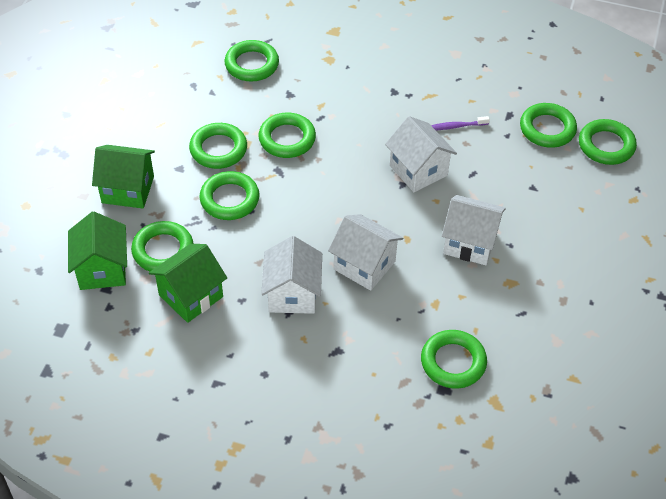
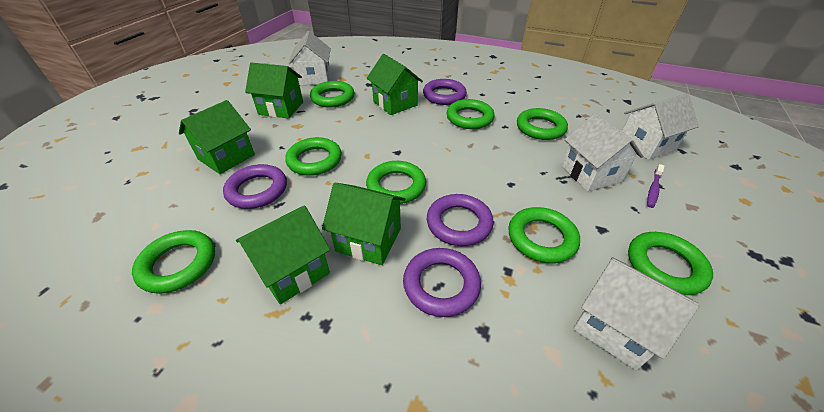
green house: [68,212,127,290] [92,145,155,209] [149,244,227,323] = 3 -> [179,100,255,174] [236,205,330,304] [245,63,303,119] [322,183,406,265] [367,54,423,115] = 5
purple ring: none = 0 -> [223,164,287,209] [403,248,481,317] [423,79,467,105] [427,194,494,246] = 4

